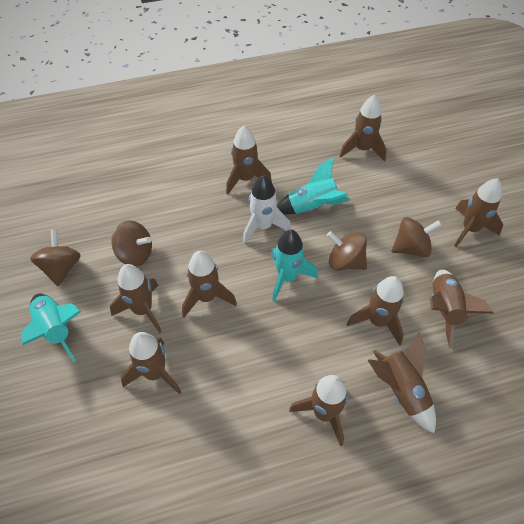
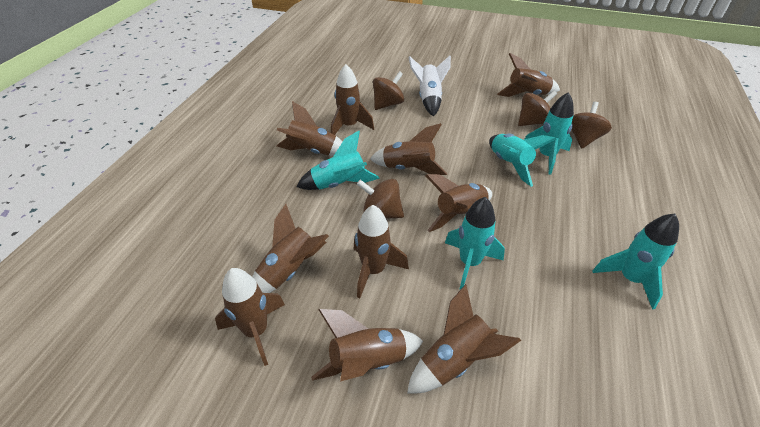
turquoise rocket: [21,294,81,362] [270,230,318,302] [277,157,350,214] = 3 -> [297,131,380,190] [445,197,505,290] [489,133,557,187] [525,92,574,175] [593,213,679,310] = 5

